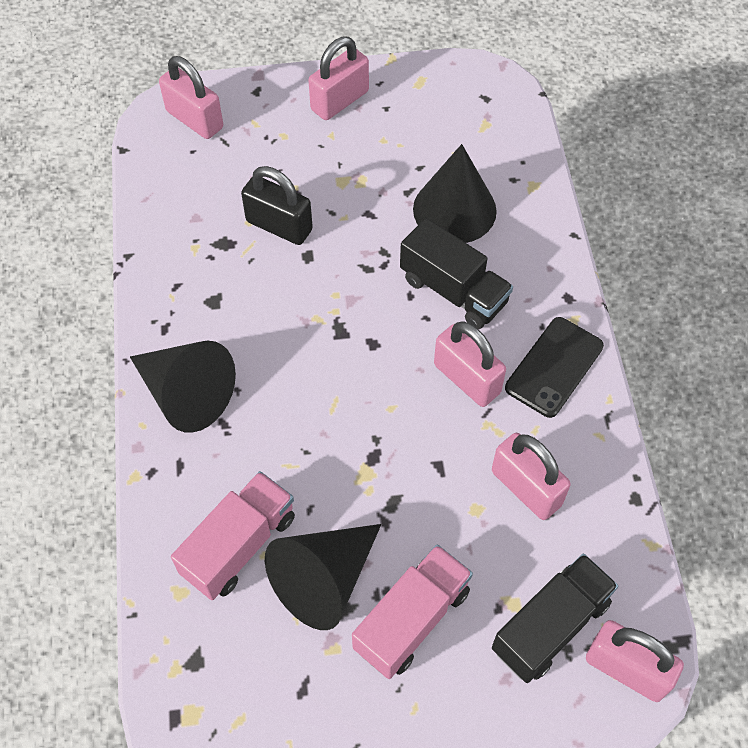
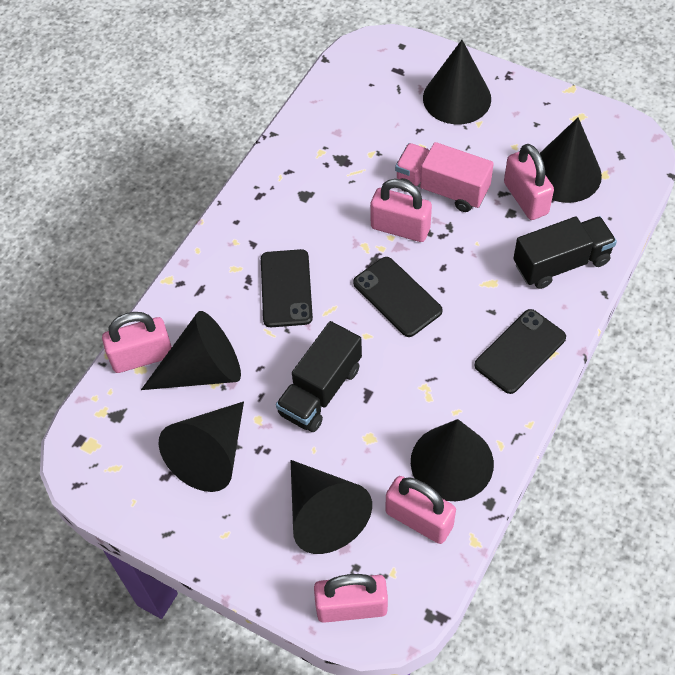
black cone: [130,341,236,433] [265,524,381,630] [413,144,497,243] = 3 -> [141,311,241,390] [158,401,244,492] [291,460,372,554] [411,419,494,501] [423,40,491,124] [540,117,602,203] = 6
black padlock: [241,166,313,245] = 1 -> none = 0
black phone: [505,317,604,418] = 1 -> [261,249,313,327] [353,257,443,337] [474,309,566,394] = 3
pink truck: [171,471,295,600] [352,544,473,679] = 2 -> [395,142,494,212] = 1

